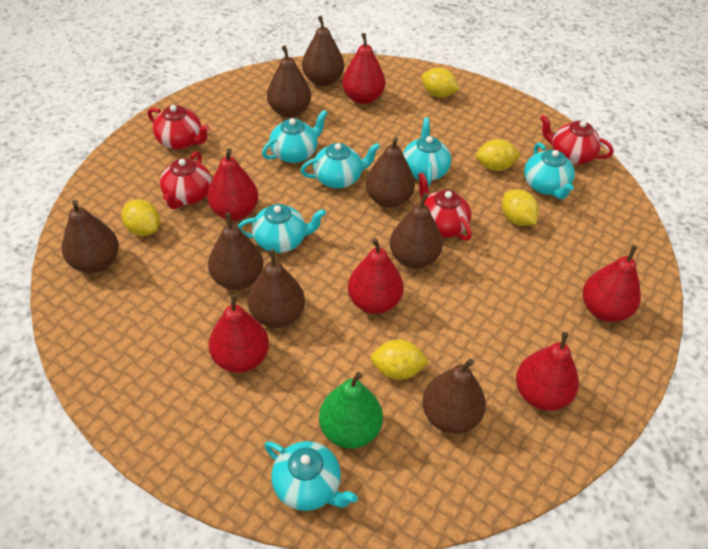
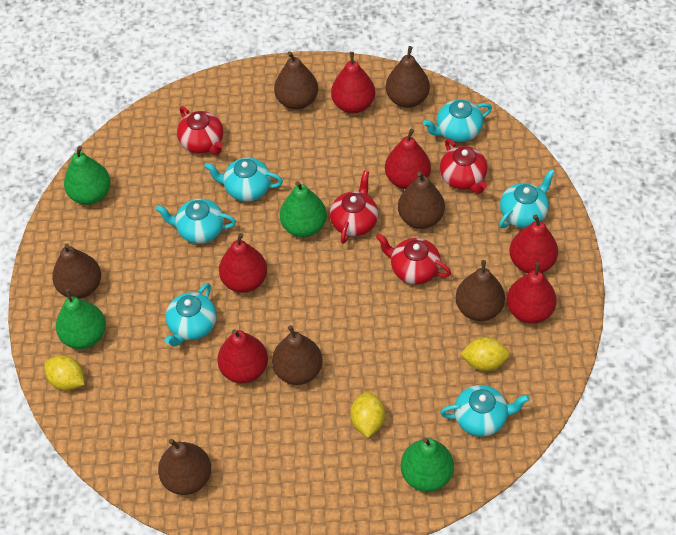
brown pear: [62,200,119,273] [208,212,263,290] [248,249,305,328] [267,45,311,117] [302,16,344,86] [366,137,415,208] [390,193,443,268] [422,358,486,434] = 8 -> [52,244,101,299] [158,439,211,495] [272,325,322,385] [274,52,318,110] [386,46,430,108] [398,172,445,229] [456,260,505,321] = 7
green pear: [319,372,383,449] = 1 -> [56,289,106,349] [64,146,111,205] [280,181,327,237] [401,437,454,492] = 4
yellow lemon: [121,199,160,236] [371,339,429,380] [421,67,459,98] [476,139,521,171] [502,189,539,226] = 5 -> [44,356,85,391] [350,392,385,438] [460,337,510,371] = 3

